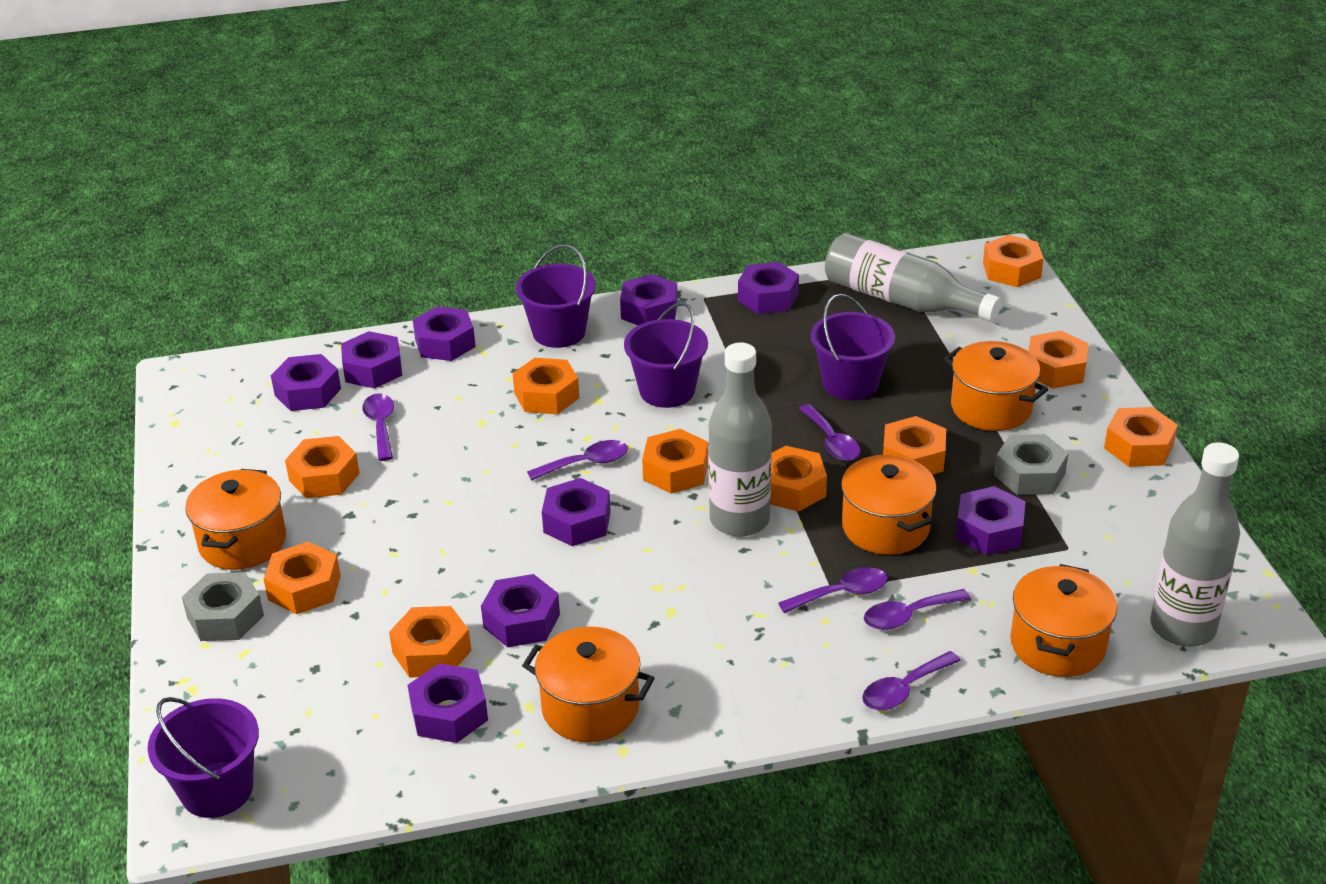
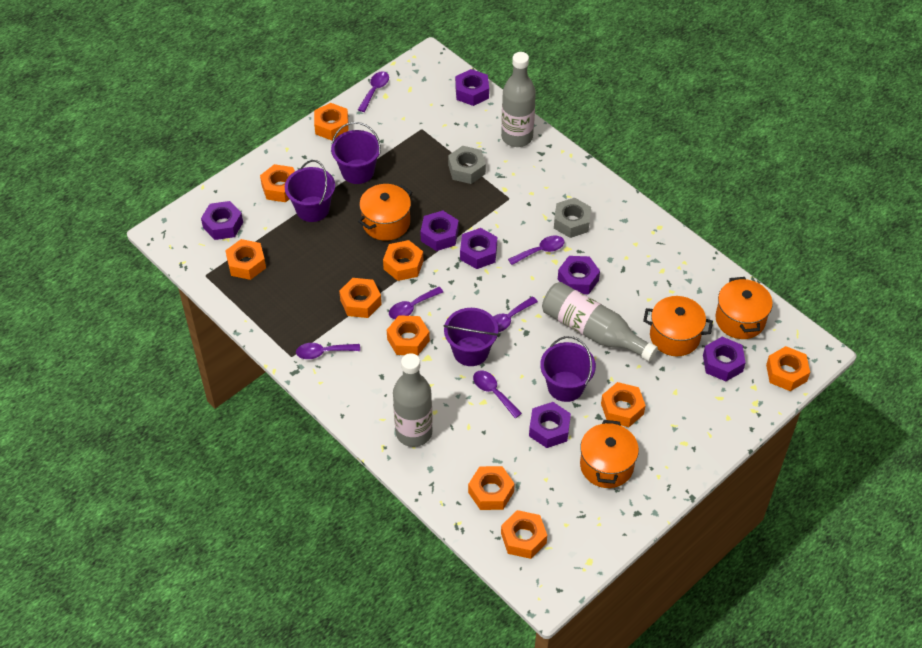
orange pot: [185,469,286,570] [522,627,654,742] [841,455,937,555] [944,341,1048,431] [1010,564,1117,677] = 5 -> [358,184,412,241] [580,420,639,488] [643,296,713,356] [715,277,773,339] = 4
purple nut: [271,354,341,411] [341,331,402,389] [408,663,488,743] [413,307,476,361] [481,574,560,647] [542,478,611,546] [620,274,678,325] [738,262,799,314] [955,486,1025,555] = 9 -> [201,201,243,240] [420,211,459,251] [455,69,489,106] [460,228,497,269] [529,402,571,448] [558,256,600,294] [703,337,746,381] = 7

